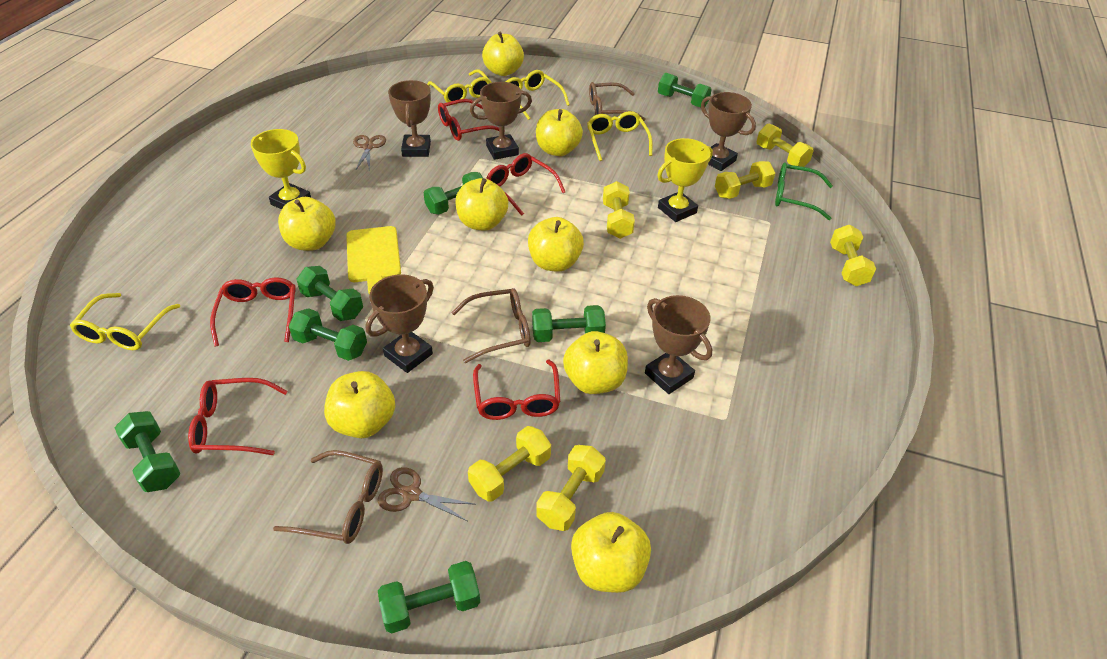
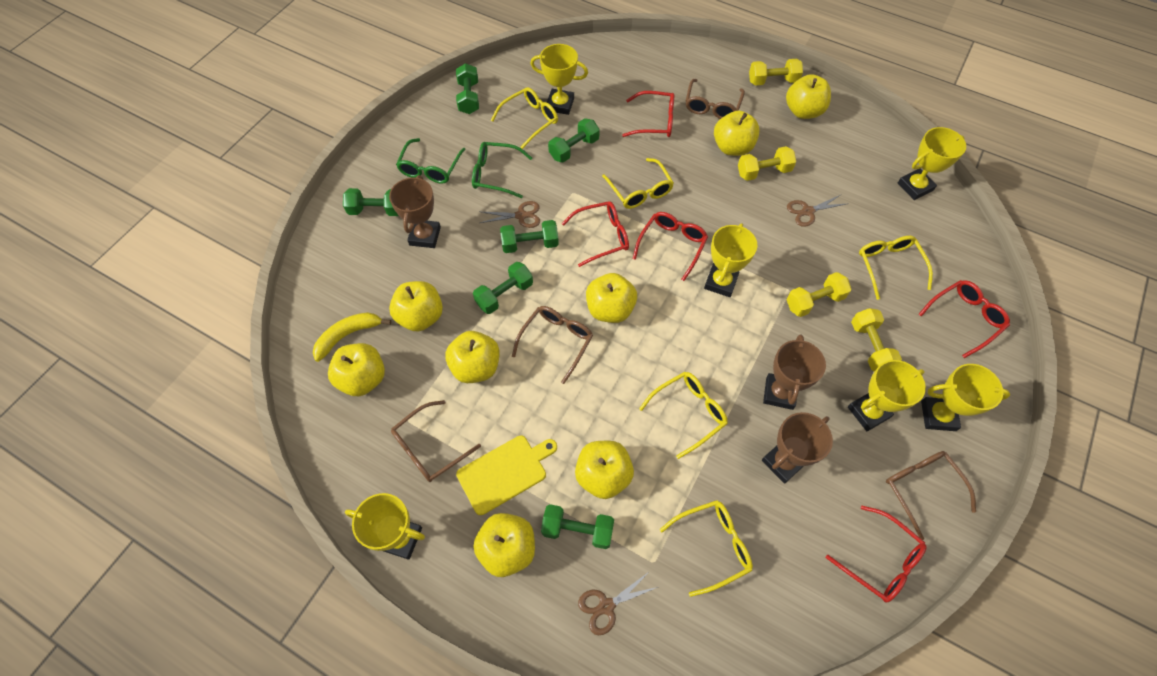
brown glasses: [273,450,383,544] [451,288,531,363] [589,82,645,121] = 3 -> [391,400,481,482] [512,306,593,384] [686,79,745,119] [886,451,976,540] = 4
brown scissors: [353,135,386,171] [378,467,476,521] = 2 -> [480,201,540,228] [578,571,658,635] [787,195,849,227] = 3
brown trophy: [366,274,434,373] [388,80,431,157] [470,82,532,160] [645,295,712,394] [701,92,756,171] = 5 -> [389,175,441,248] [762,412,833,484] [763,334,826,410] = 3
green dumbbell: [115,411,180,492] [289,308,367,361] [297,266,363,321] [378,561,480,633] [424,172,483,214] [532,305,606,342] [658,73,712,107] = 7 -> [343,188,399,216] [456,63,479,114] [473,262,533,314] [500,220,559,253] [541,504,614,549] [548,118,600,163] = 6
green glasses: [775,163,833,220] = 1 -> [396,138,466,184] [472,142,532,198] = 2
yellow banana: none = 0 -> [313,312,391,362] = 1
yellow dumbbell: [468,426,551,502] [536,445,606,531] [603,181,635,239] [715,161,775,199] [756,124,814,167] [830,225,876,286] = 6 -> [738,146,796,181] [749,59,803,86] [786,272,852,317] [851,308,902,372] = 4
yellow glasses: [70,293,180,350] [427,69,492,105] [506,70,570,120] [587,111,653,161] = 4 -> [491,87,558,149] [602,158,674,209] [639,372,728,459] [660,500,753,597] [859,236,933,300] = 5
yellow trophy: [251,129,311,209] [657,138,713,222] = 2 -> [345,493,425,560] [530,44,588,115] [704,223,757,297] [848,360,926,431] [898,127,966,200] [921,364,1010,431] = 6

